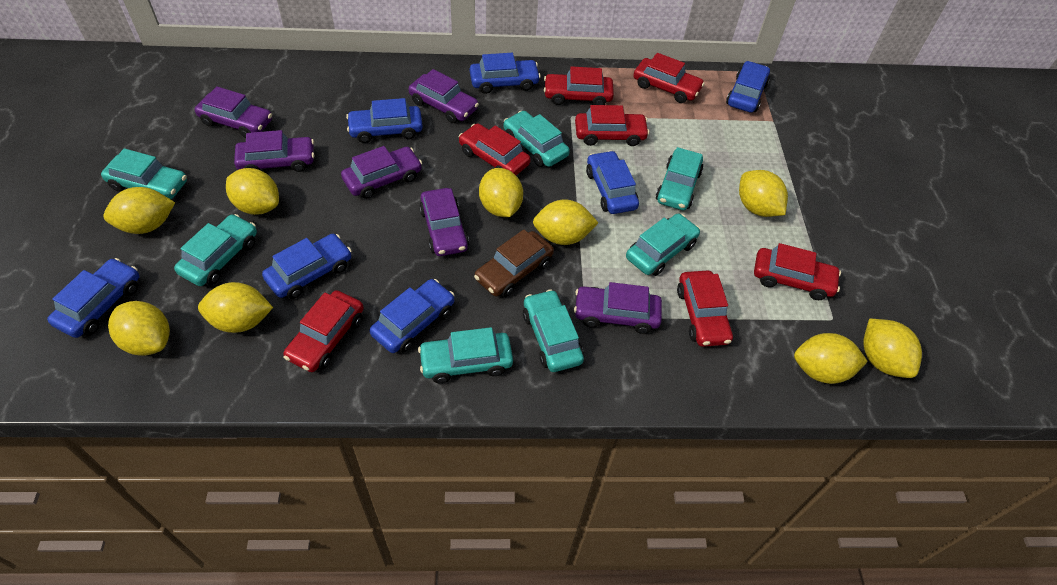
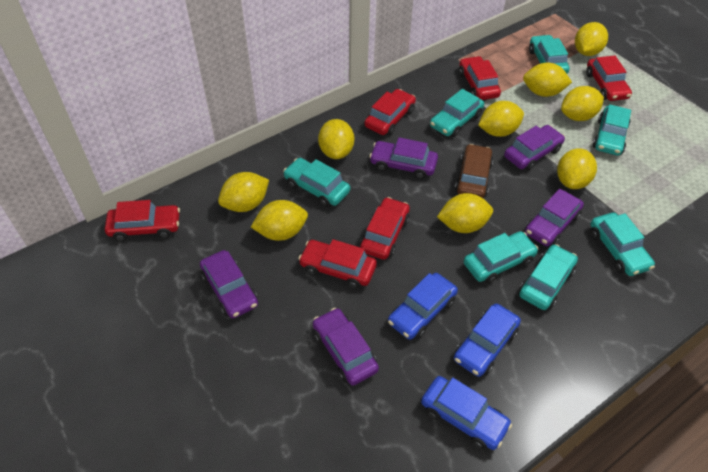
blue car: [47,258,139,338] [262,234,352,299] [346,98,423,143] [370,279,455,353] [470,53,541,94] [586,151,639,214] [726,61,770,113] = 7 -> [388,273,458,340] [421,376,512,450] [454,304,521,377] = 3
purple car: [195,86,272,138] [234,130,314,172] [341,146,422,199] [409,69,479,123] [419,188,469,256] [574,282,662,334] = 6 -> [200,250,258,318] [313,308,379,386] [369,137,438,179] [504,125,565,171] [525,189,584,246] = 5
red car: [283,290,364,372] [459,123,531,175] [544,66,614,105] [575,105,649,146] [633,53,705,103] [677,271,733,347] [754,243,841,300] = 7 -> [105,200,180,242] [298,239,377,289] [360,197,410,260] [364,89,416,135] [459,56,501,100] [586,55,632,101] = 6

